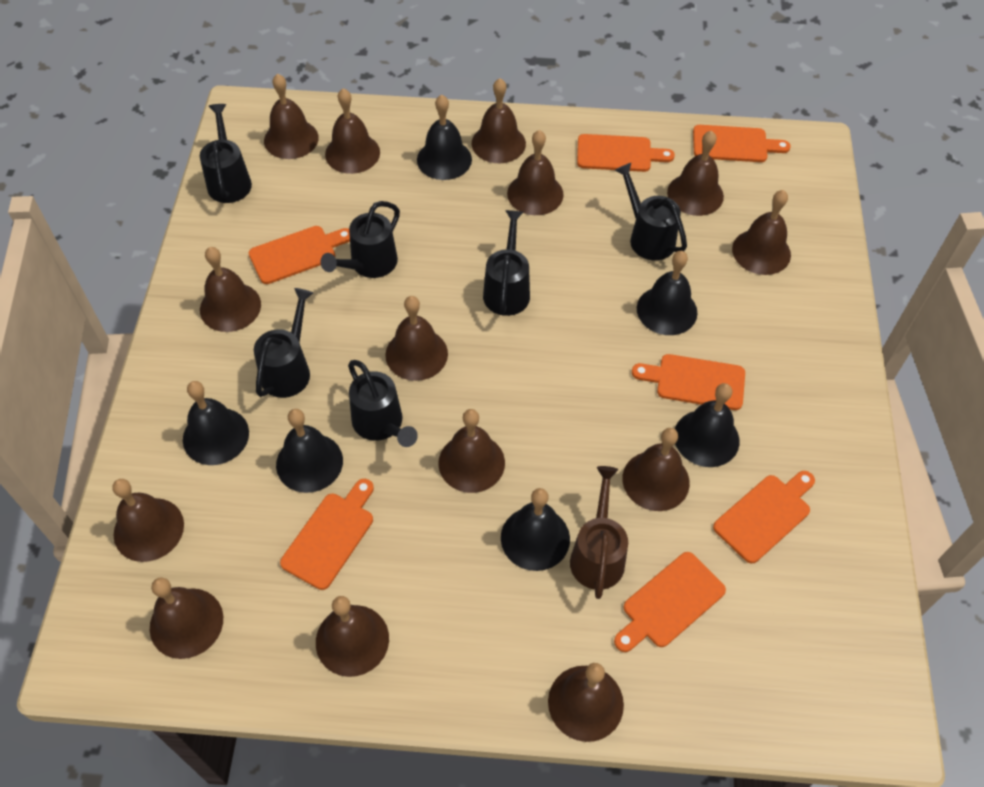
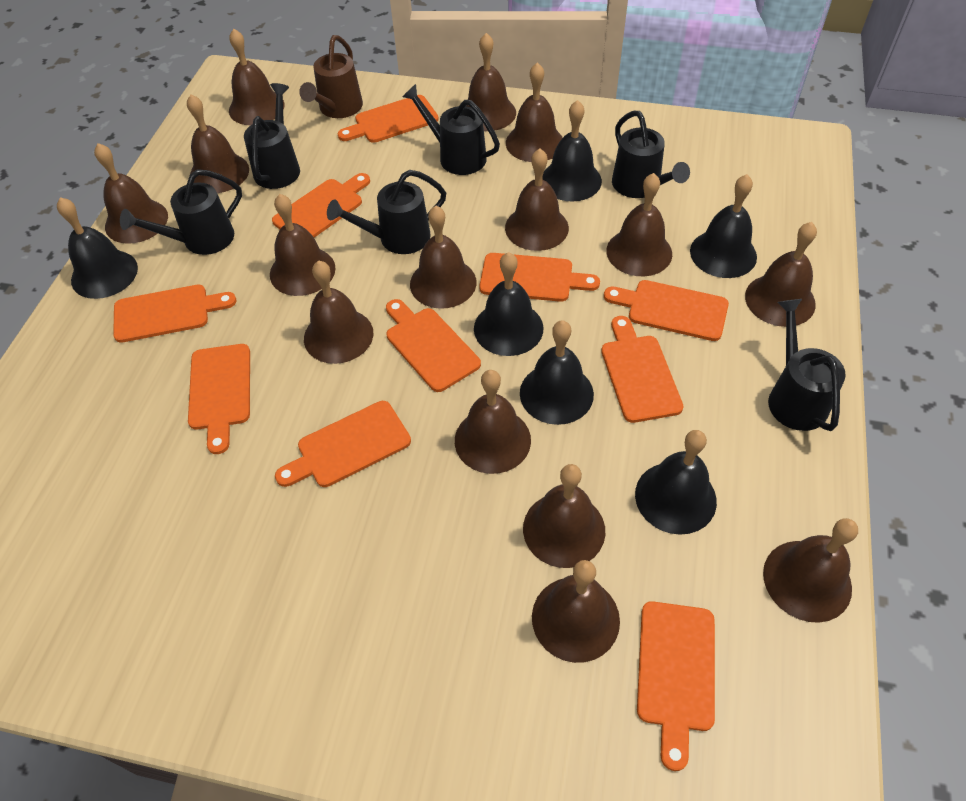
brown bell: [112,479,184,562] [150,577,223,659] [200,247,261,332] [264,74,319,159] [316,596,389,677] [325,88,380,174] [385,296,448,381] [438,409,505,493] [472,78,526,163] [507,130,564,215] [548,663,624,742] [622,428,690,511] [667,131,724,216] [732,190,791,275] = 14 -> [94,143,168,244] [187,94,249,193] [229,28,285,125] [270,194,336,296] [304,260,373,364] [410,206,477,309] [455,370,531,474] [466,33,516,131] [505,148,569,251] [506,62,563,162] [523,464,605,568] [532,560,620,663] [607,173,672,276] [745,222,817,327] [763,518,858,623] = 15
orange cutting board: [249,226,350,284] [280,479,374,590] [577,134,675,172] [614,552,726,652] [632,354,745,410] [693,125,791,162] [713,471,815,564] = 7 -> [113,284,236,343] [188,344,250,454] [272,173,370,238] [275,401,411,487] [337,95,439,143] [386,299,481,392] [479,253,600,302] [601,316,684,423] [604,280,729,341] [637,601,715,771] = 10

